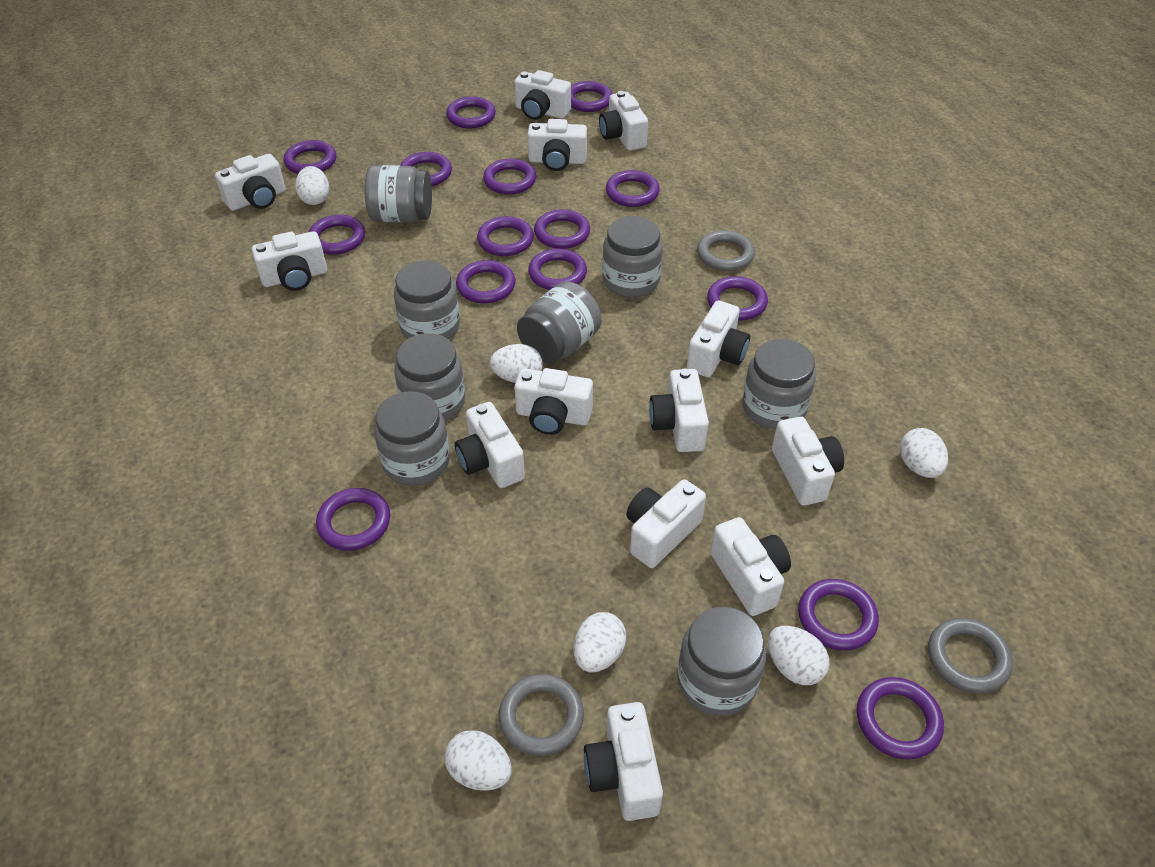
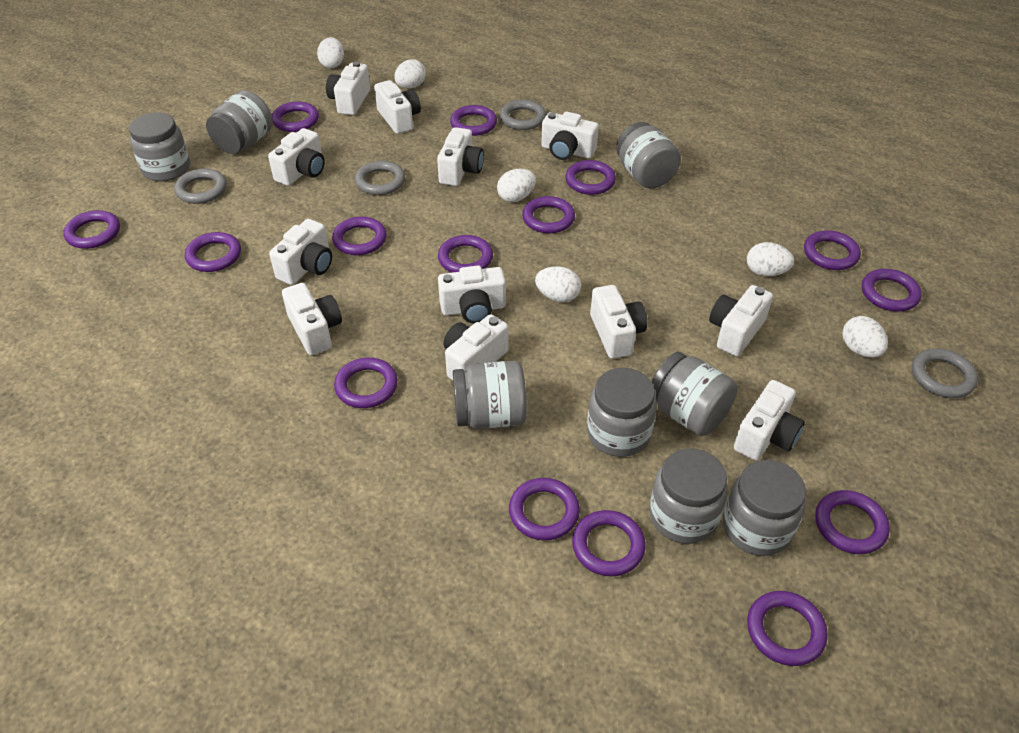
grey ring: [499,674,584,756] [697,230,755,271] [928,618,1013,694] = 3 -> [174,169,227,204] [355,161,405,195] [500,100,546,130] [912,348,978,398] = 4
white camera: [215,154,286,211] [252,231,327,291] [455,402,525,488] [514,70,571,120] [514,368,593,435] [527,119,587,171] [584,702,663,821] [599,91,648,151] [626,479,706,568] [649,368,709,452] [687,301,750,377] [710,517,791,616] [772,417,844,506] = 13 -> [268,128,325,186] [269,219,332,285] [282,283,342,355] [326,61,370,115] [374,80,421,134] [437,127,484,186] [438,266,506,323] [443,314,508,380] [541,112,599,160] [590,285,647,359] [709,285,773,356] [734,380,805,461] = 12

